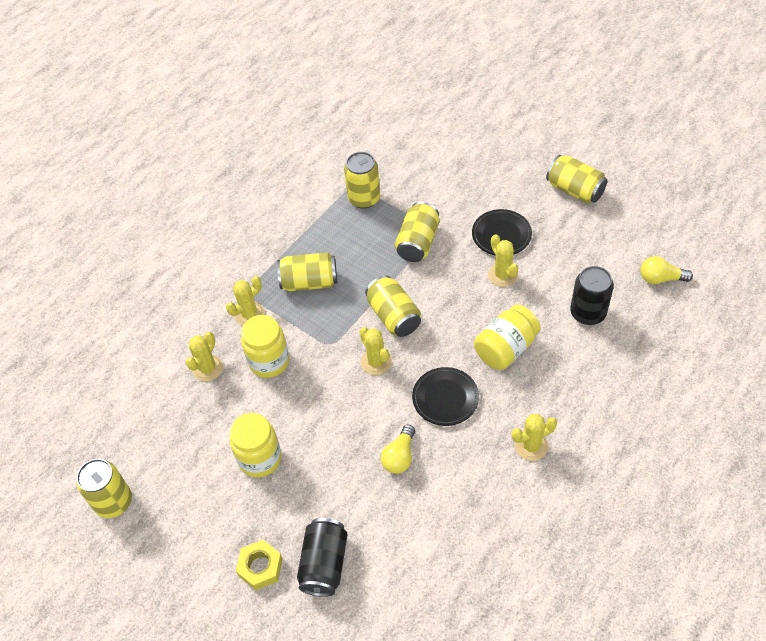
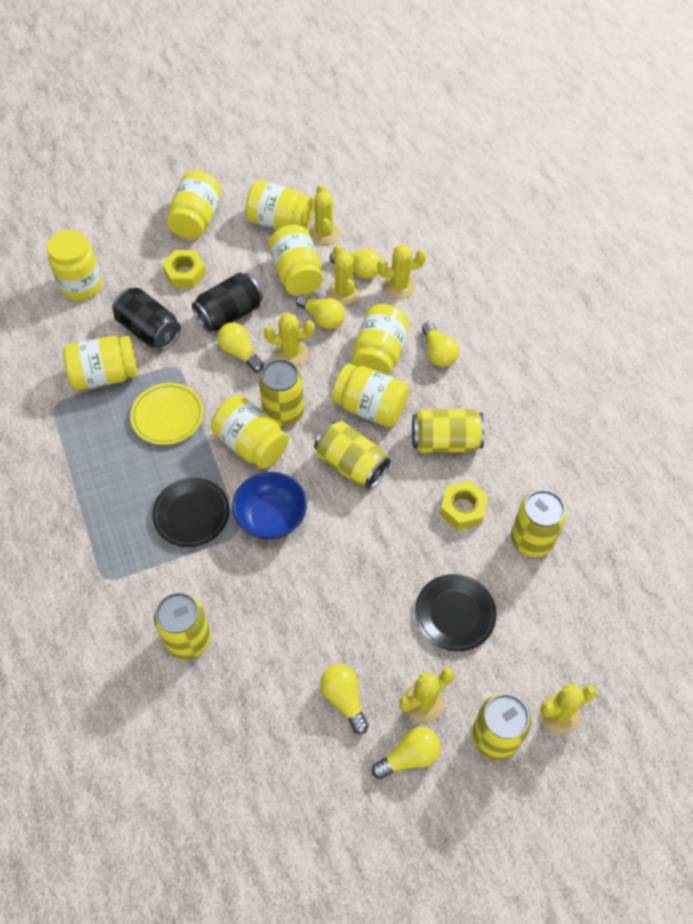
blue bowl: none = 0 -> [232,472,307,540] = 1
yellow cactus: [186,332,223,382] [226,276,264,325] [359,327,392,375] [488,234,518,287] [512,414,557,461] = 5 -> [264,313,314,366] [309,185,340,245] [328,245,360,305] [377,244,426,298] [399,668,454,722] [539,684,597,734] = 6
yellow jar: [230,413,281,478] [241,315,289,378] [474,305,541,370] = 3 -> [47,230,102,301] [63,336,138,390] [167,171,221,240] [211,395,289,469] [245,180,313,230] [269,225,323,296] [332,363,409,427] [352,304,409,375] = 8
yellow light bulb: [381,425,415,474] [641,256,693,284] = 2 -> [217,322,264,372] [296,294,345,329] [320,664,369,734] [330,249,381,279] [372,727,441,779] [422,322,459,367] = 6
yellow nut: [236,540,283,590] = 1 -> [162,250,206,288] [440,481,488,530] = 2
yellow plate: none = 0 -> [130,383,204,445] = 1

